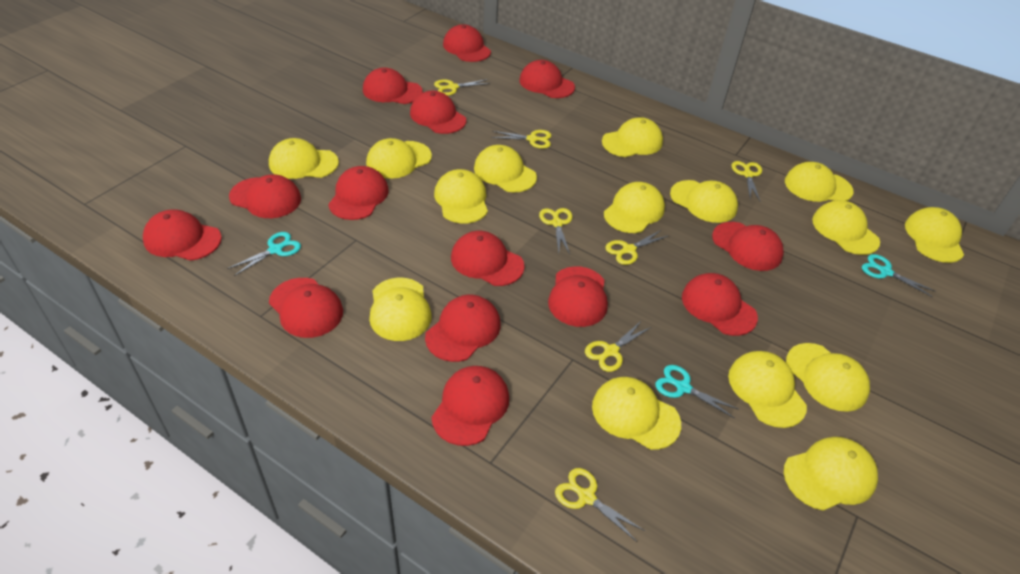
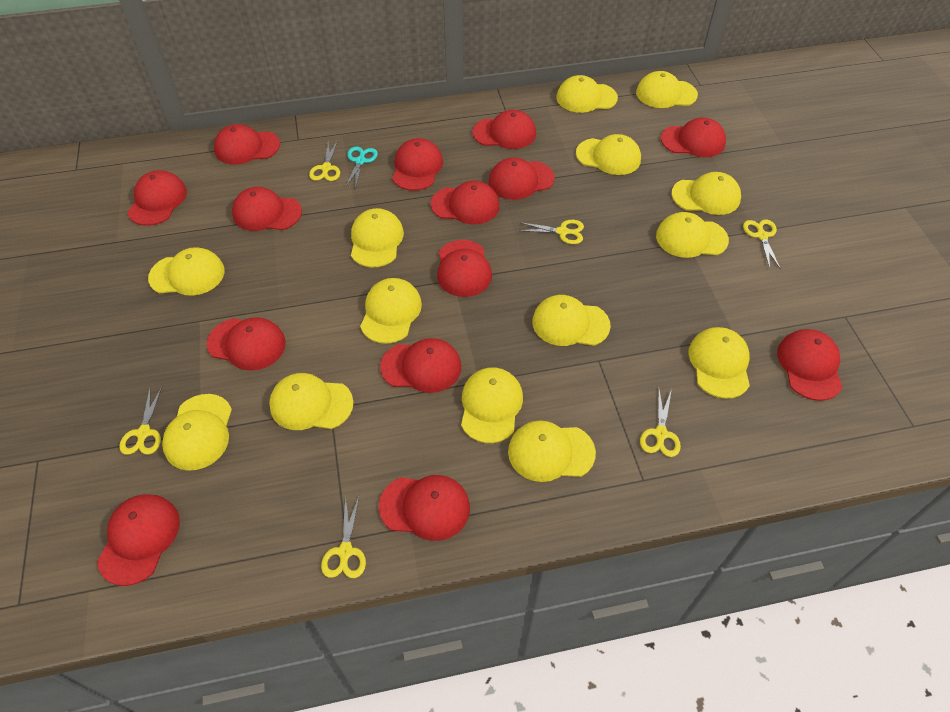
turquoise scissors: [227,232,301,276] [655,365,738,419] [862,254,936,297] = 3 -> [345,146,378,189] = 1
yellow cap: [269,138,339,179] [366,138,432,179] [369,278,432,341] [434,169,488,224] [474,145,537,192] [592,377,681,450] [602,117,663,157] [604,182,665,233] [670,180,738,223] [728,351,807,428] [784,437,878,511] [785,162,854,202] [786,343,870,412] [812,200,880,255] [905,207,964,263] = 15 -> [148,247,225,296] [162,394,232,471] [269,373,354,430] [351,208,404,267] [360,278,422,344] [461,368,523,443] [508,420,596,482] [532,295,611,346] [556,75,618,113] [576,134,641,175] [636,71,698,108] [656,212,729,258] [671,172,741,215] [688,327,750,399] = 14
yellow scissors: [434,79,491,96] [491,130,551,149] [539,208,572,254] [555,468,645,542] [585,320,651,372] [605,230,668,265] [732,161,762,202] = 7 -> [119,387,162,455] [309,140,340,181] [321,496,366,578] [517,220,584,244] [640,389,681,457] [743,219,781,270] = 6

